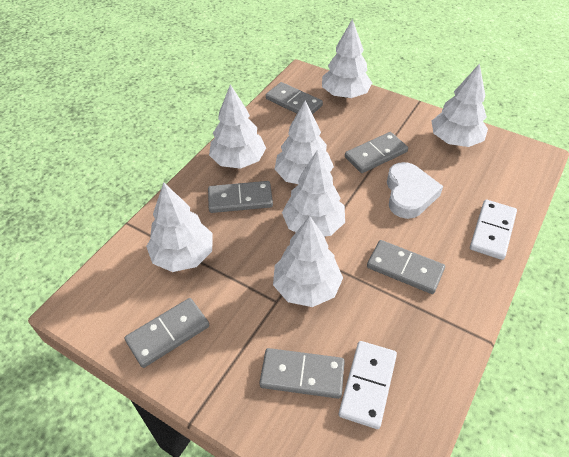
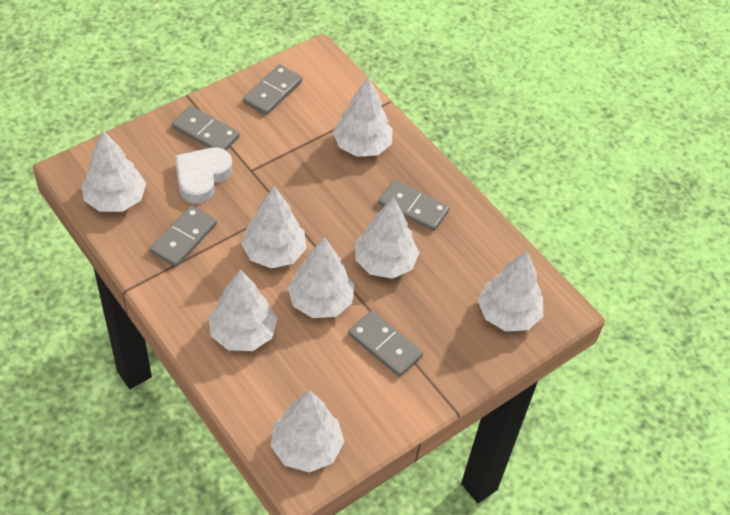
grey domino: [124,298,209,368] [208,181,273,213] [259,348,345,399] [266,82,323,114] [345,132,408,173] [367,240,445,294] = 6 -> [150,205,217,267] [172,106,240,150] [243,64,303,115] [348,311,423,377] [378,180,450,231] = 5
white domino: [339,341,397,429] [470,200,517,260] = 2 -> none = 0
white tree: [146,182,213,272] [209,84,266,169] [273,216,343,307] [275,100,334,184] [282,150,345,237] [322,19,372,98] [431,63,488,147] = 7 -> [82,131,146,212] [209,270,278,351] [241,187,307,269] [271,390,344,473] [287,237,354,318] [333,77,392,157] [355,197,419,279] [478,251,543,331] = 8

